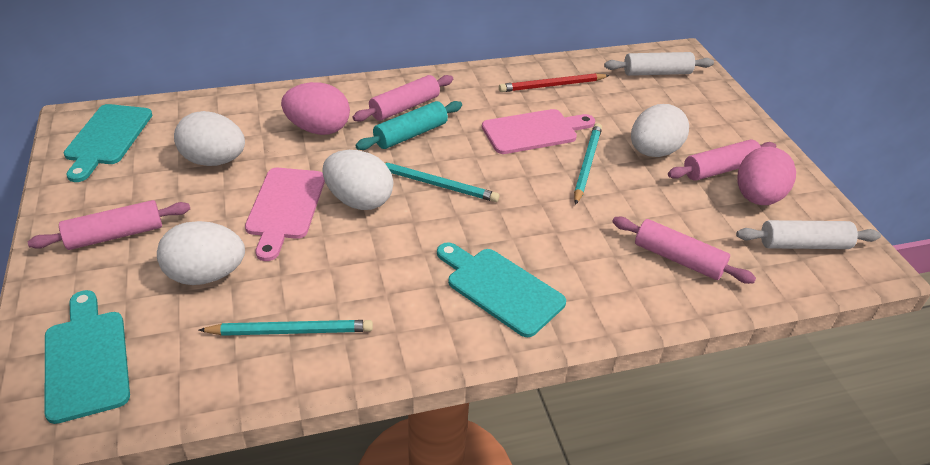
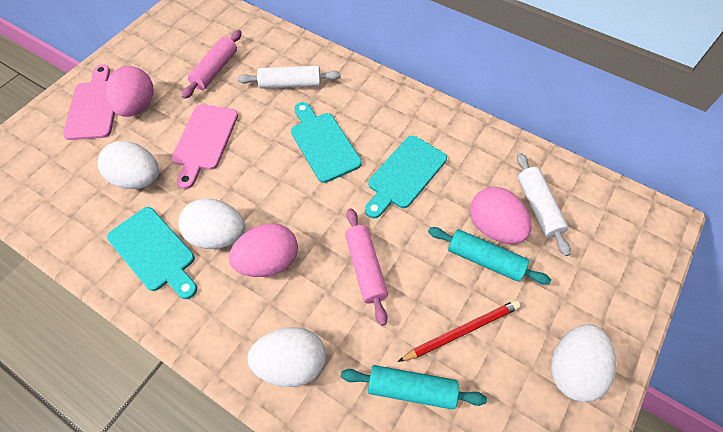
pink egg: [281,82,350,135] [738,147,796,205] = 2 -> [105,66,153,117] [229,223,298,277] [470,187,532,244] = 3
pink rolling pin: [28,200,190,250] [353,75,453,122] [612,217,756,284] [668,140,776,181] = 4 -> [182,30,242,99] [345,208,388,326] = 2
turquoise pencil: [199,320,373,336] [384,162,499,202] [574,123,602,205] = 3 -> none = 0
turquoise rolling pin: [355,101,462,150] = 1 -> [341,365,487,410] [428,227,551,285] = 2

